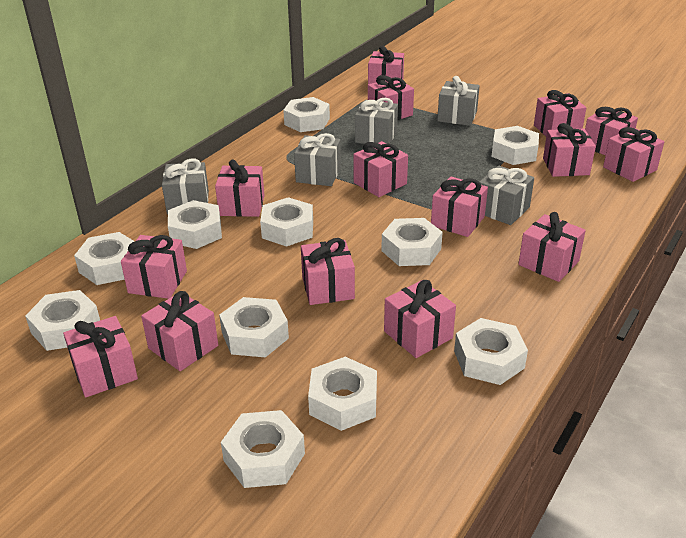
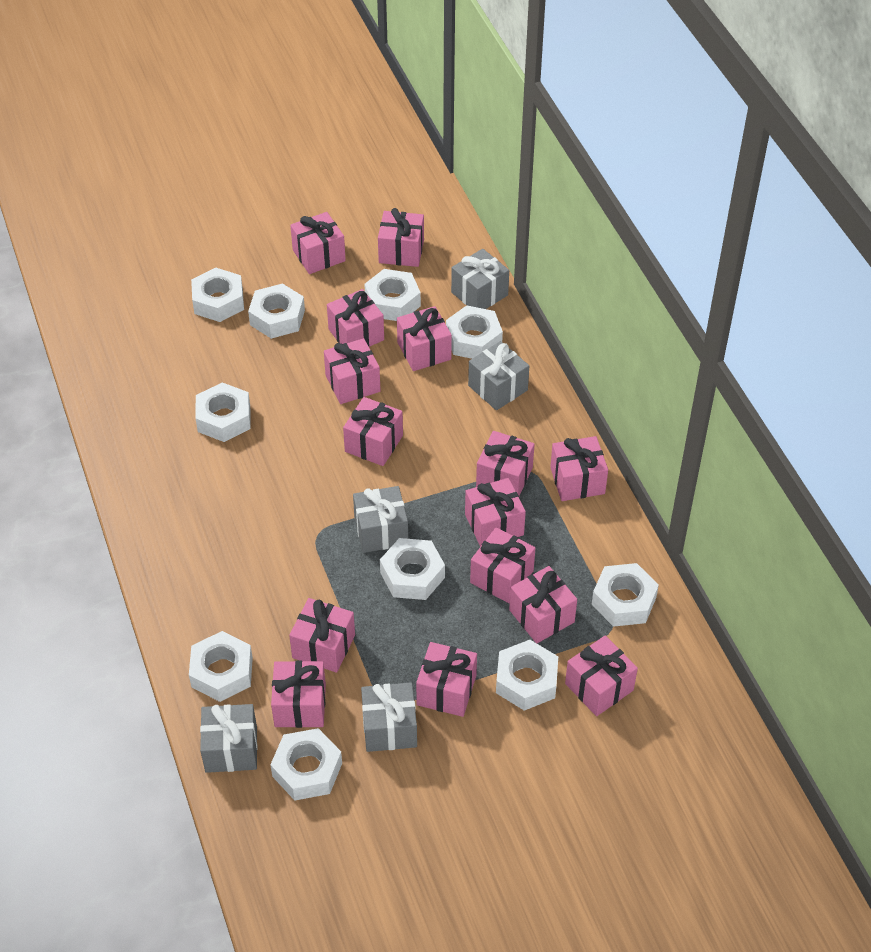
white nut: [25,290,100,351] [74,232,135,285] [168,200,222,249] [219,297,289,357] [221,410,305,488] [260,197,313,247] [283,97,330,132] [308,357,377,431] [381,218,443,266] [454,318,528,385] [492,126,539,165] = 11 -> [189,631,253,702] [191,267,244,322] [195,382,251,442] [248,283,305,339] [270,728,342,801] [364,269,421,321] [380,538,445,600] [446,305,503,359] [496,640,558,711] [592,563,659,627] = 10

